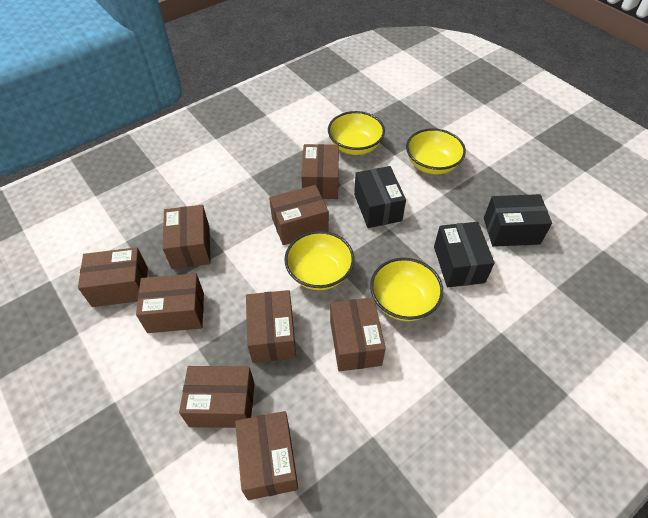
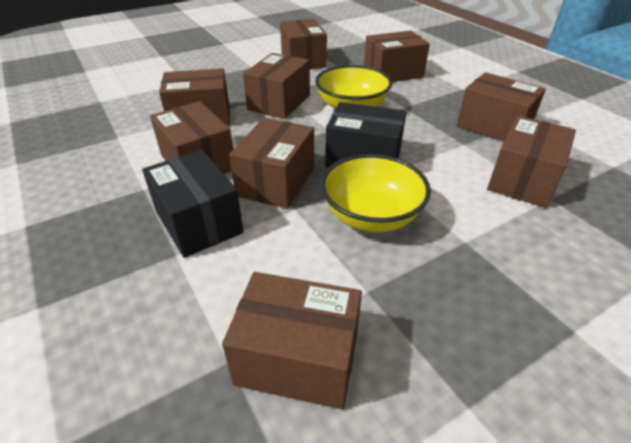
black box: [354,166,406,228] [434,222,495,287] [484,194,552,247] = 3 -> [142,150,244,258] [325,102,406,168] = 2
yellow bowl: [284,231,354,290] [328,111,385,155] [370,258,443,321] [406,128,466,174] = 4 -> [315,65,392,109] [320,154,431,232] = 2

